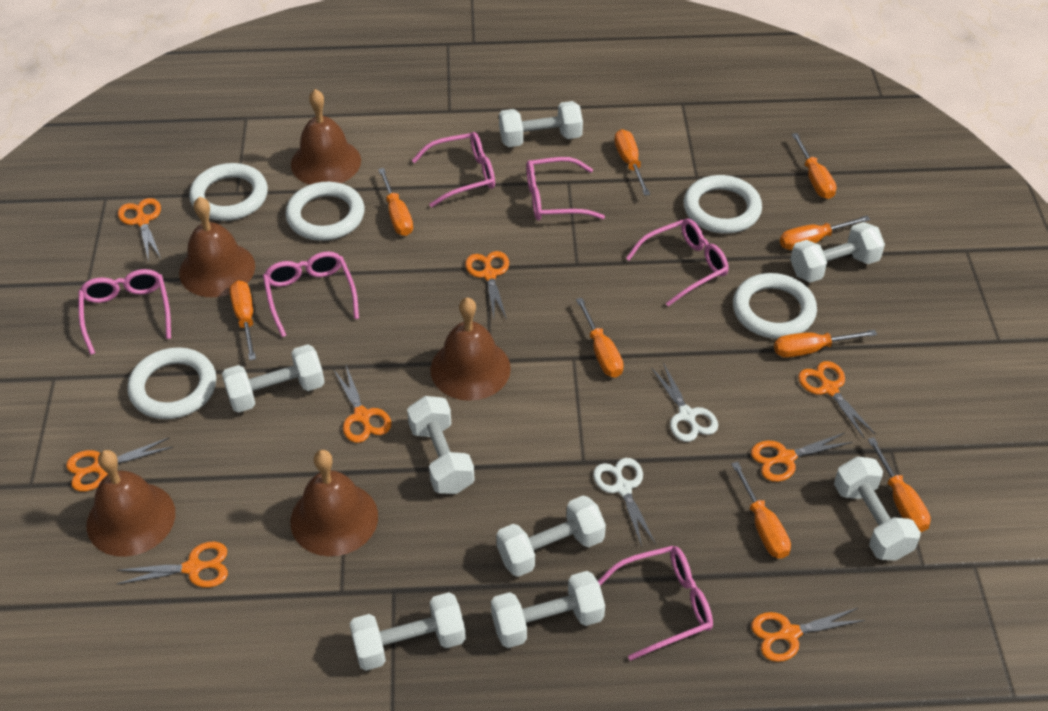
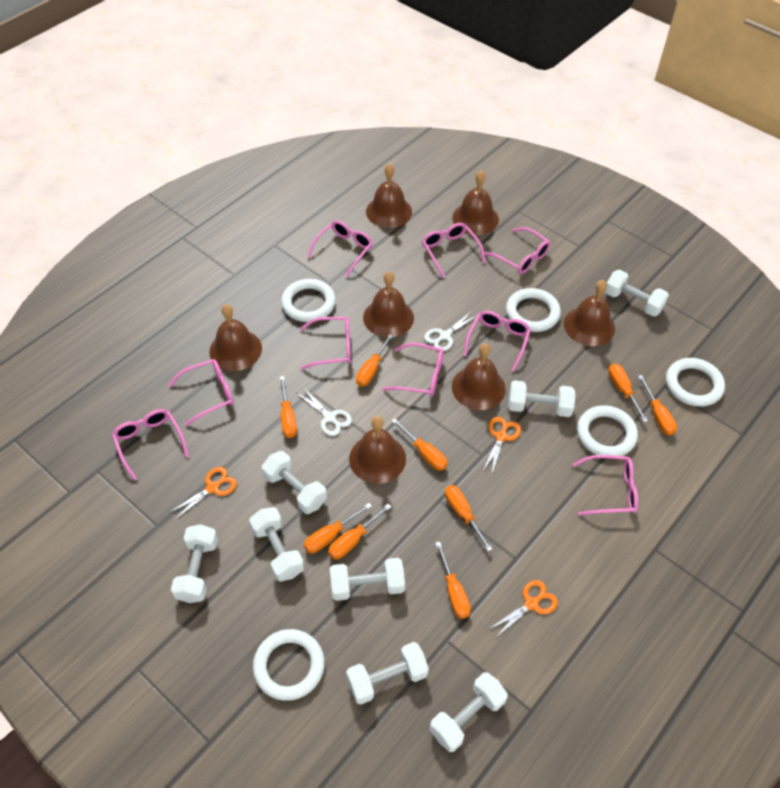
brown bell: [87,450,175,557] [179,197,255,297] [290,450,378,556] [291,89,361,185] [430,297,511,401] = 5 -> [209,304,262,371] [349,416,406,484] [363,271,414,337] [366,163,412,228] [452,171,499,235] [452,343,506,410] [564,280,615,346] = 7
orange scissors: [66,437,173,492] [117,541,228,588] [118,198,161,262] [333,365,391,443] [465,251,509,320] [751,432,853,482] [751,608,865,662] [798,361,876,439] = 8 -> [169,467,237,520] [483,417,521,473] [489,580,558,637] = 3
pink glasses: [78,269,171,355] [263,251,359,337] [412,132,495,207] [526,157,605,220] [598,546,713,661] [626,219,728,306] = 6 -> [112,409,189,480] [169,359,234,426] [300,317,351,369] [307,220,373,277] [382,343,444,397] [422,223,486,278] [463,311,531,372] [484,227,550,274] [572,455,638,515] = 9

